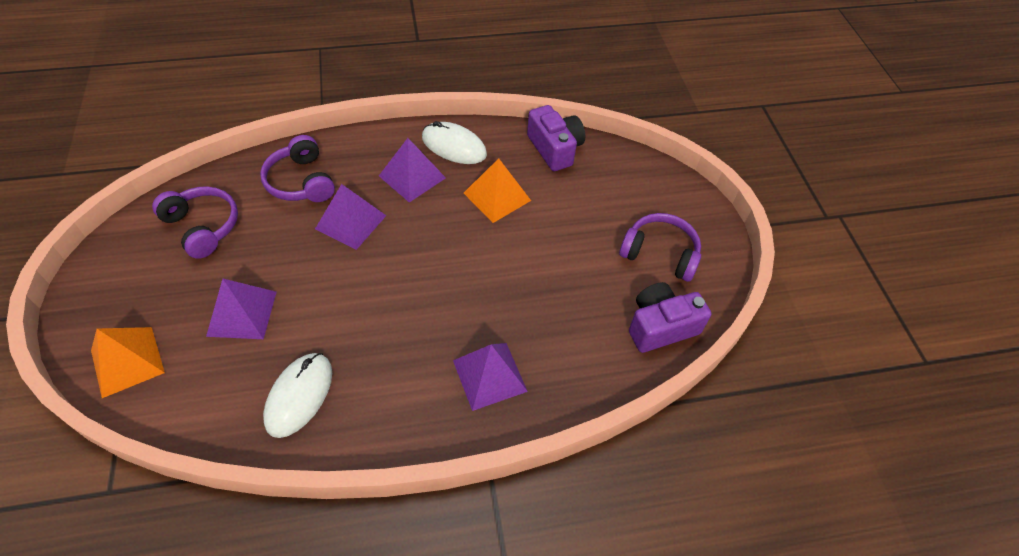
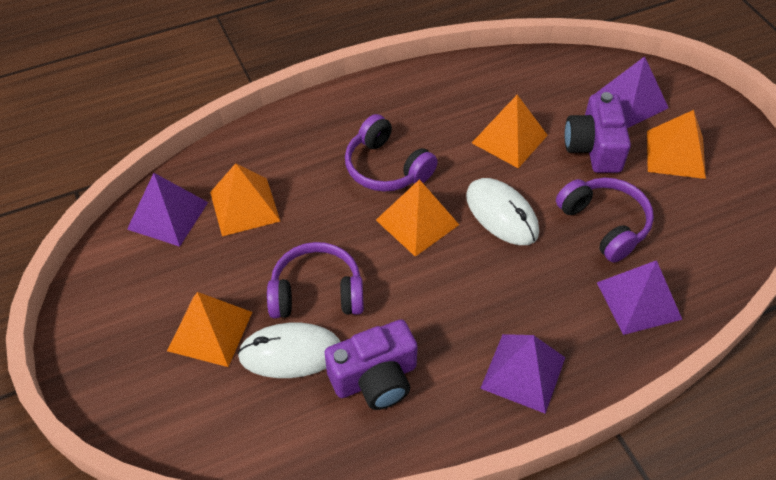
orange pyramid: [91,327,165,398] [464,158,531,223] = 2 -> [167,292,252,367] [210,163,280,236] [376,179,459,257] [472,95,548,168] [647,110,706,179] = 5

